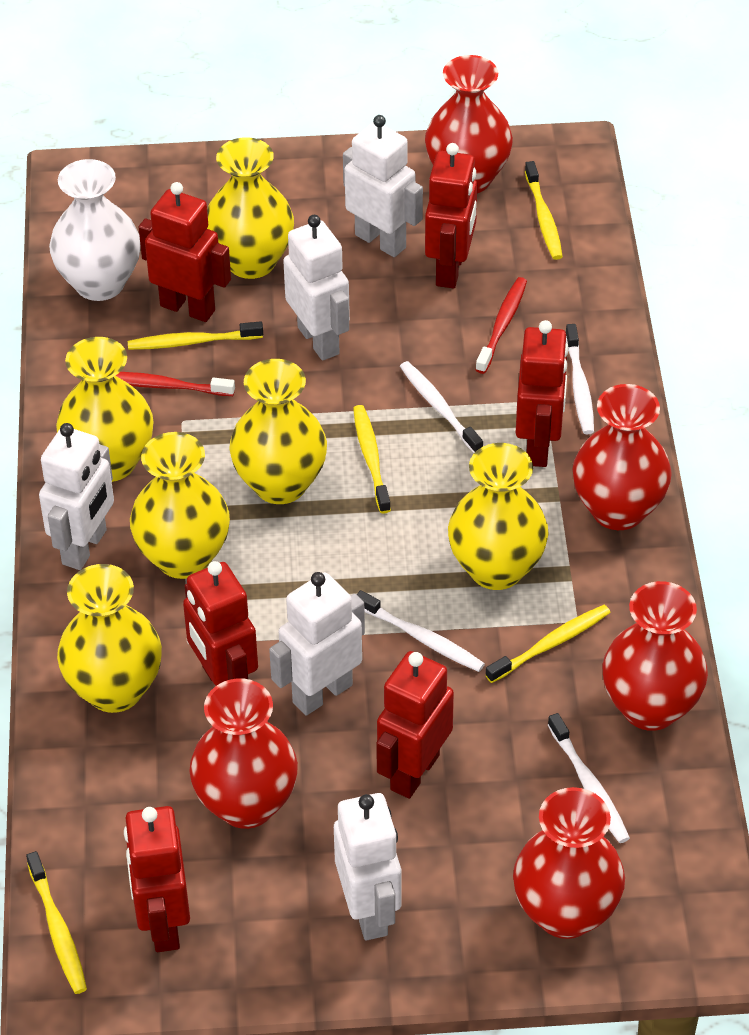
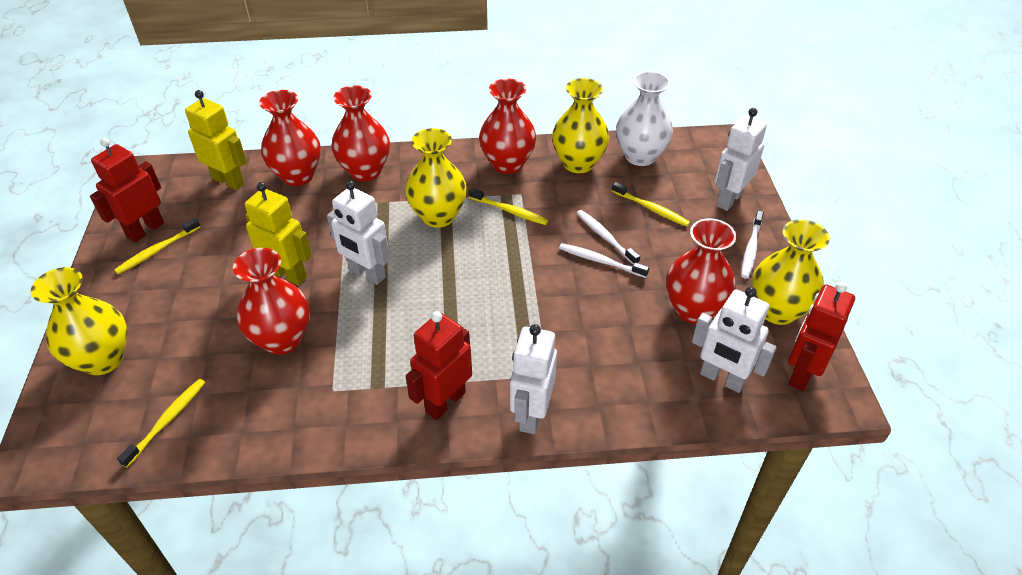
red robot: [124,806,190,952] [139,182,231,322] [183,561,258,686] [376,651,454,799] [425,143,477,288] [516,320,569,467] = 6 -> [90,138,164,243] [406,311,472,420] [788,282,855,391] = 3
red toothbrush: [116,372,235,396] [475,277,527,374] = 2 -> none = 0
white robot: [39,423,114,570] [269,572,365,716] [283,215,350,361] [334,793,401,940] [343,115,423,257] = 5 -> [327,181,390,285] [510,324,557,434] [692,287,777,393] [714,108,767,211] = 4
white toothbrush: [356,590,485,672] [400,361,483,453] [548,713,630,843] [566,324,594,434] = 4 -> [559,243,649,278] [577,210,640,264] [741,210,764,279] = 3
yellow robot: none = 0 -> [185,90,247,190] [245,182,312,285] = 2
yellow toothbrush: [26,851,87,994] [128,321,263,350] [353,405,391,514] [486,605,611,683] [525,161,563,260] = 5 -> [114,218,200,274] [117,379,205,468] [468,188,548,225] [612,182,690,227] = 4
yellow vase: [56,337,153,482] [57,564,162,713] [130,432,230,579] [207,137,294,279] [229,359,327,504] [448,443,549,590] = 6 -> [31,267,127,375] [405,128,467,228] [552,78,609,173] [752,219,830,325] = 4

